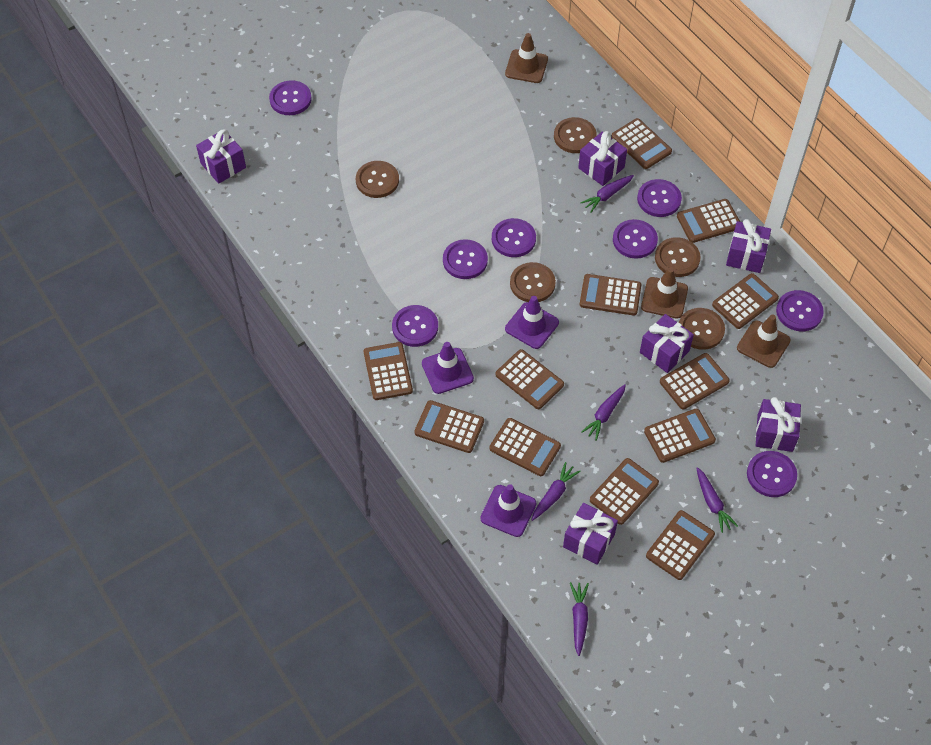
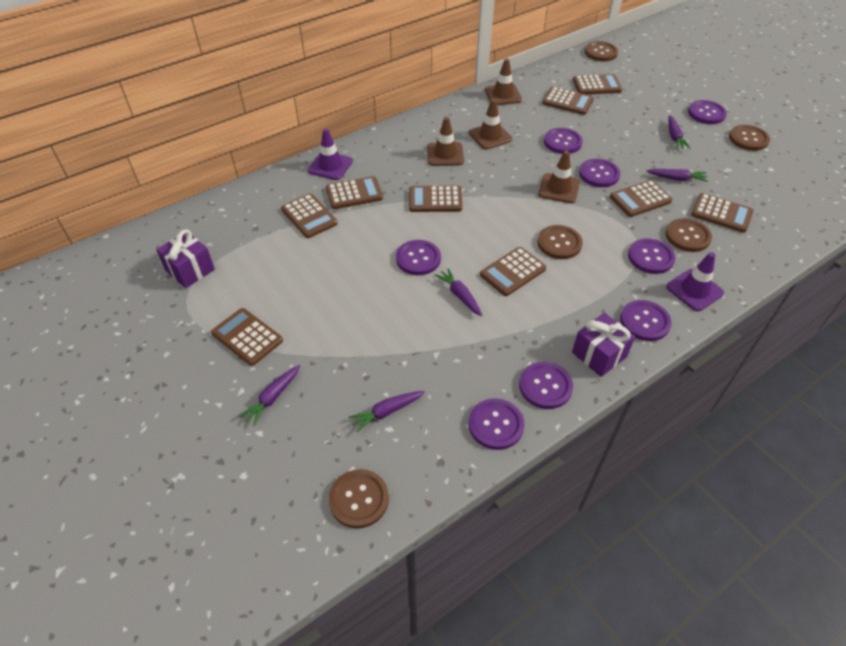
brown calculator: [364,342,413,400] [415,400,484,453] [489,418,561,476] [495,349,564,409] [580,274,641,316] [590,458,659,525] [611,118,672,169] [644,409,716,463] [646,510,715,580] [660,353,730,410] [677,199,740,243] [712,273,779,329] = 12 -> [211,308,283,366] [281,194,338,238] [326,176,383,209] [409,186,463,212] [480,247,546,296] [542,87,594,115] [573,74,622,95] [610,180,672,217] [691,193,754,233] = 9
brown traffic cone: [505,33,548,83] [641,267,688,318] [737,314,791,368] = 3 -> [427,117,464,166] [469,99,512,149] [485,59,522,105] [538,151,580,203] = 4
purple gift: [196,129,246,184] [563,503,618,565] [578,131,627,186] [640,314,694,373] [726,219,771,273] [756,397,801,452] = 6 -> [156,230,215,288] [572,313,635,377] = 2
purple traffic cone: [422,342,474,394] [480,484,536,537] [505,296,559,349] = 3 -> [308,128,353,180] [666,252,724,311] = 2

